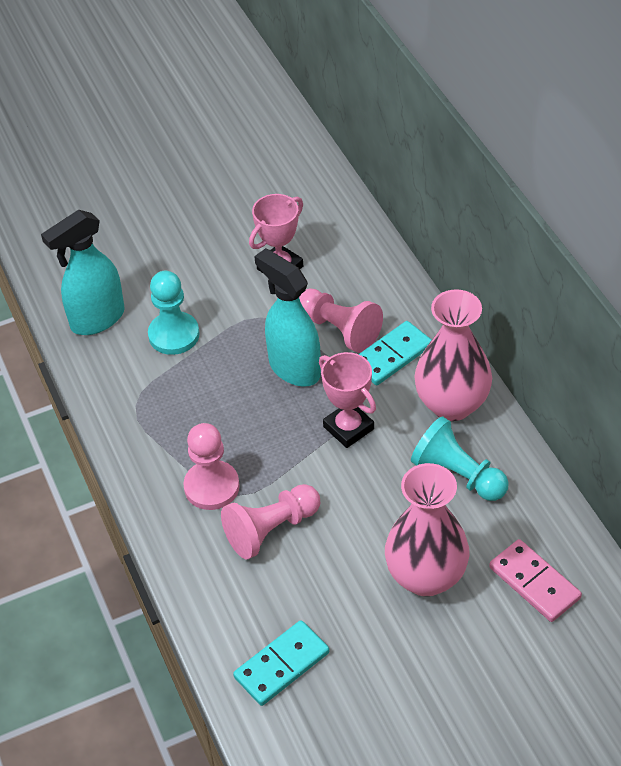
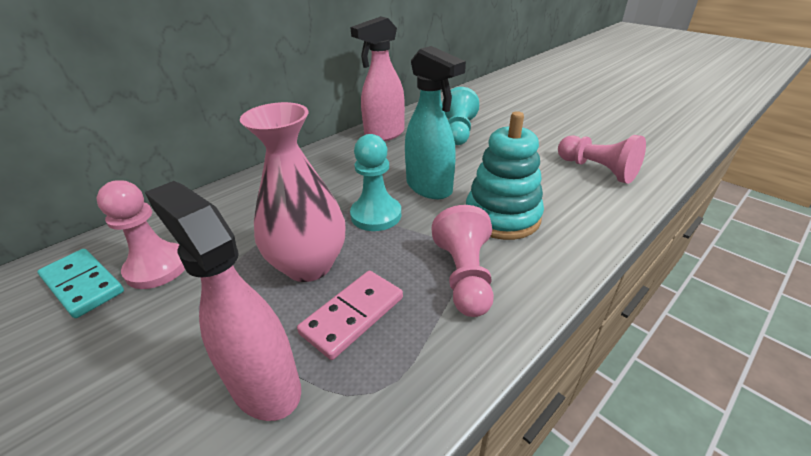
pink spray bottle: none = 0 -> [145,181,301,421] [350,16,405,141] = 2
pink trophy: [249,194,303,274] [319,352,376,448] = 2 -> none = 0
pink vase: [385,463,470,597] [414,289,492,421] = 2 -> [240,102,345,282] = 1
turquoise domino: [233,620,329,706] [359,321,432,385] = 2 -> [37,249,124,318] = 1
turquoise spray bottle: [41,210,125,335] [254,248,321,386] = 2 -> [405,46,466,199] = 1
turquoise stacking toy: none = 0 -> [466,111,544,240] = 1

